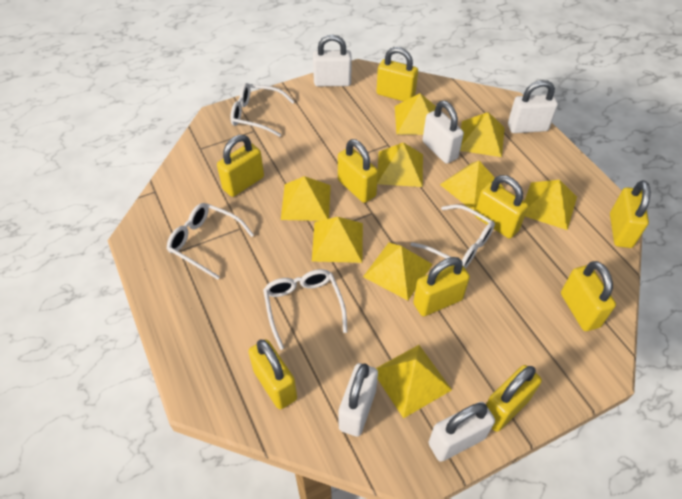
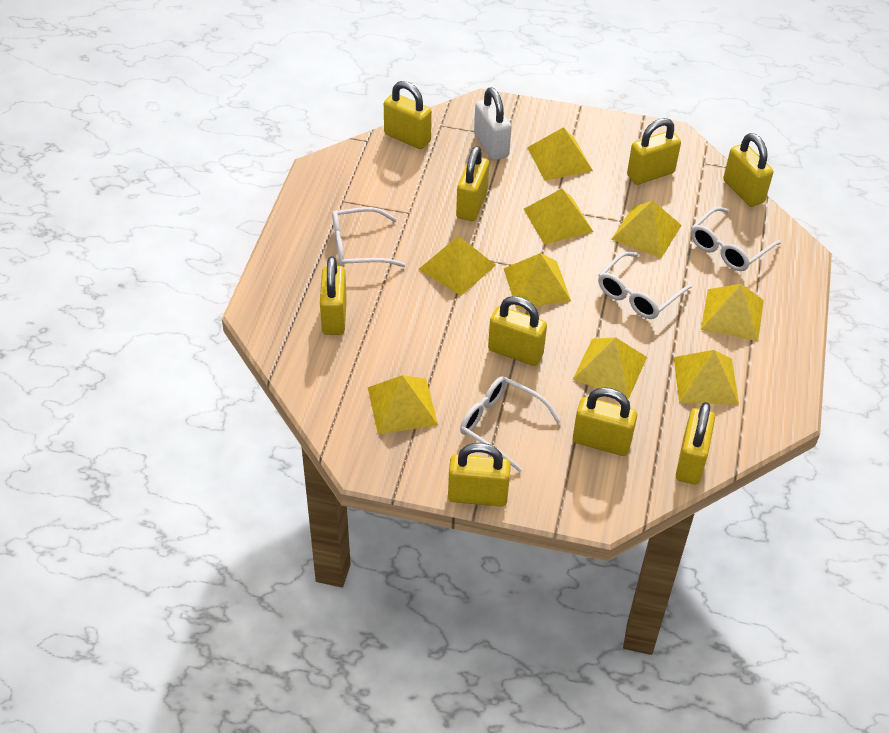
white padlock: [313,35,352,86] [339,363,378,437] [423,101,464,164] [429,402,495,462] [508,80,558,133] = 5 -> [474,87,512,160] = 1

